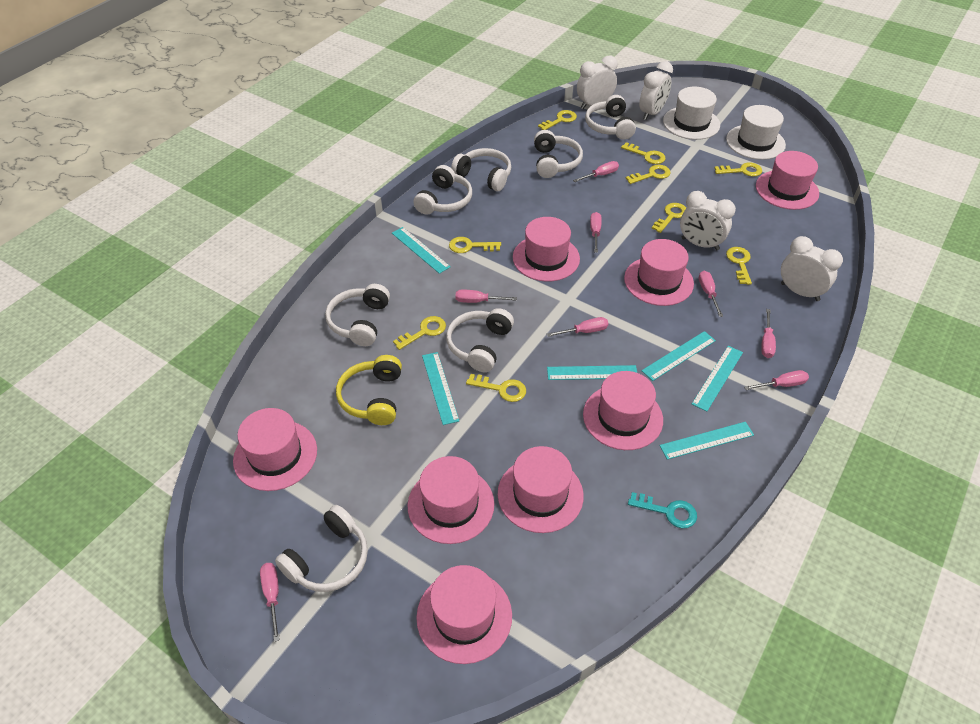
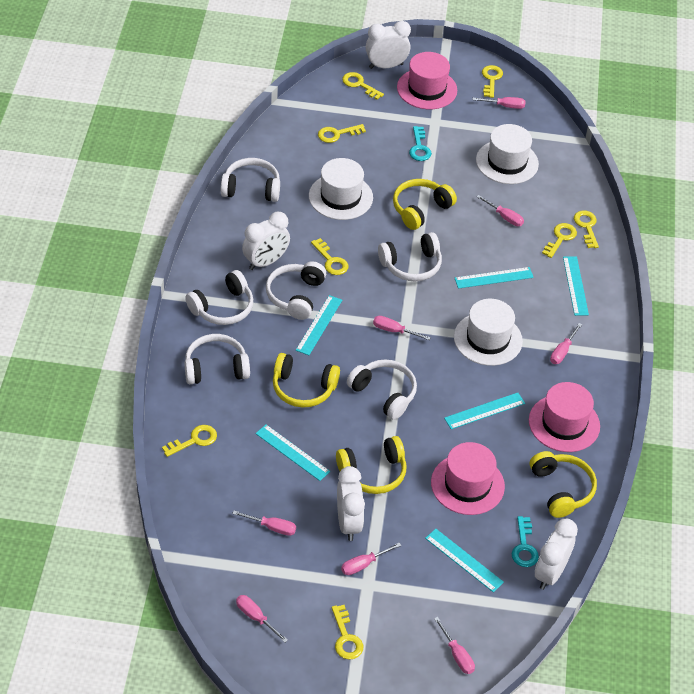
pink hat: [233,408,317,491] [407,456,494,544] [416,565,512,664] [498,446,584,533] [513,217,580,282] [583,371,663,450] [624,239,694,306] [756,151,819,210] = 8 -> [397,52,457,109] [431,442,505,515] [529,382,600,452] = 3
turquoise key: [628,492,697,528] = 1 -> [409,126,432,161] [511,516,539,567] = 2
white hat: [663,87,720,140] [726,105,786,160] = 2 -> [309,158,373,220] [454,299,523,366] [476,124,539,184] = 3
white headphones: [275,505,368,592] [325,284,390,346] [413,165,472,215] [446,308,514,372] [451,148,511,191] [534,130,583,178] [585,95,636,140] = 7 -> [185,270,253,325] [185,334,250,384] [221,158,280,202] [266,261,326,320] [347,359,417,420] [378,232,442,281] = 6
yellow headphones: [336,355,402,425] = 1 -> [273,353,340,408] [336,436,407,494] [393,179,457,230] [530,451,597,518] = 4
yellow key: [393,316,446,350] [449,237,501,253] [466,374,526,402] [538,110,577,130] [621,142,666,164] [626,165,671,184] [652,203,686,233] [714,162,762,177] [726,247,752,285] = 9 -> [162,425,217,457] [311,238,349,275] [318,124,366,143] [332,605,363,660] [342,72,384,100] [482,65,503,98] [542,223,577,258] [574,211,599,248] = 8

